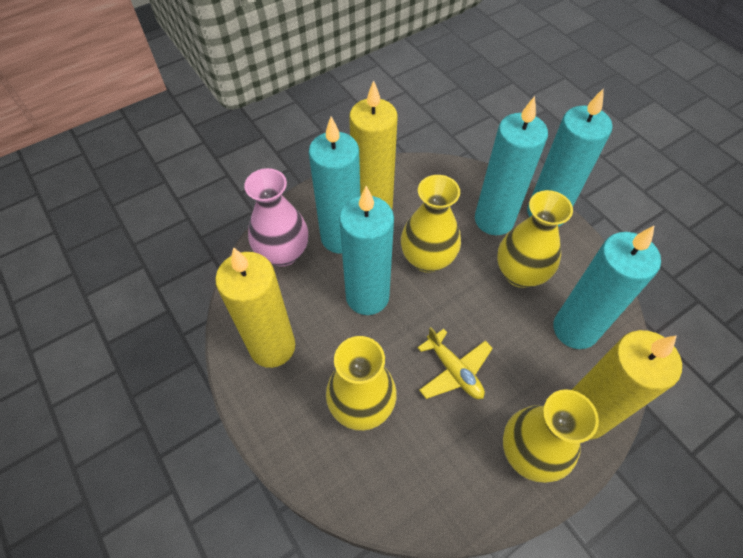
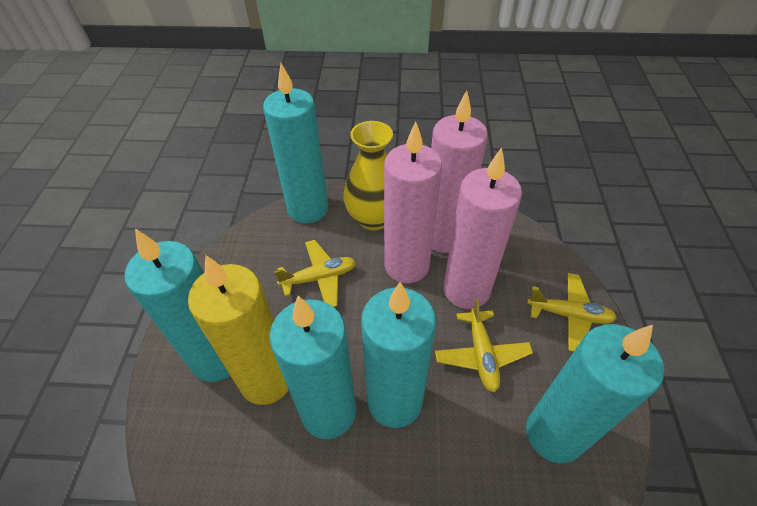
pink candle: none = 0 -> [384,121,442,283] [431,91,488,253] [443,147,522,309] = 3
pink vase: [244,168,308,267] = 1 -> none = 0
yellow candle: [215,247,295,368] [349,80,398,209] [572,330,682,439] = 3 -> [188,255,289,405] = 1
yellow plane: [417,327,493,399] = 1 -> [274,240,356,307] [435,298,533,392] [527,273,617,352] = 3
yellow vase: [326,336,397,431] [401,175,461,273] [497,190,573,288] [503,389,599,483] = 4 -> [343,121,393,231] = 1

